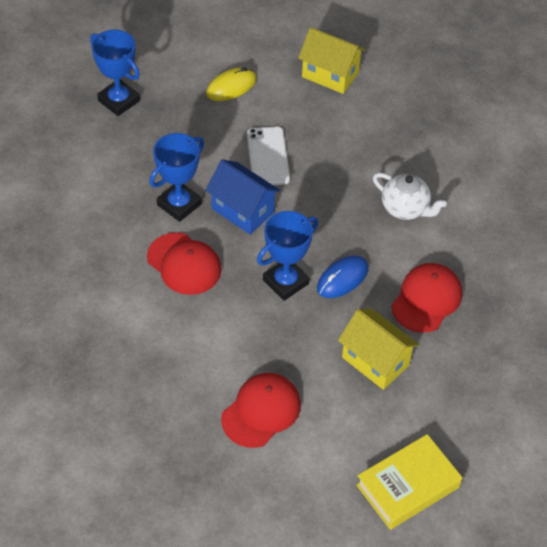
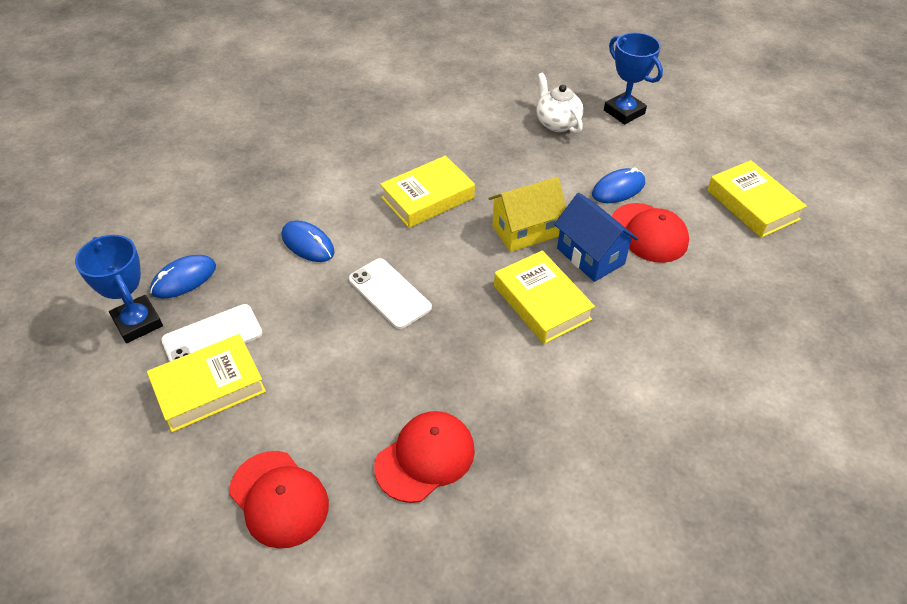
blue mouse: [317,256,368,298] = 1 -> [150,255,216,299] [282,220,335,262] [592,167,645,203] = 3
blue trophy: [90,30,140,116] [149,133,204,222] [257,211,318,301] = 3 -> [75,235,163,343] [604,32,663,124] = 2
white phone: [247,127,290,185] = 1 -> [161,304,262,361] [349,258,432,329] = 2
yellow book: [356,434,462,530] = 1 -> [147,334,266,432] [380,156,475,228] [494,250,595,344] [707,160,807,238] = 4
yellow house: [298,27,366,94] [338,309,419,390] = 2 -> [488,177,566,252] = 1
yellow mouse: [206,67,256,101] = 1 -> none = 0

